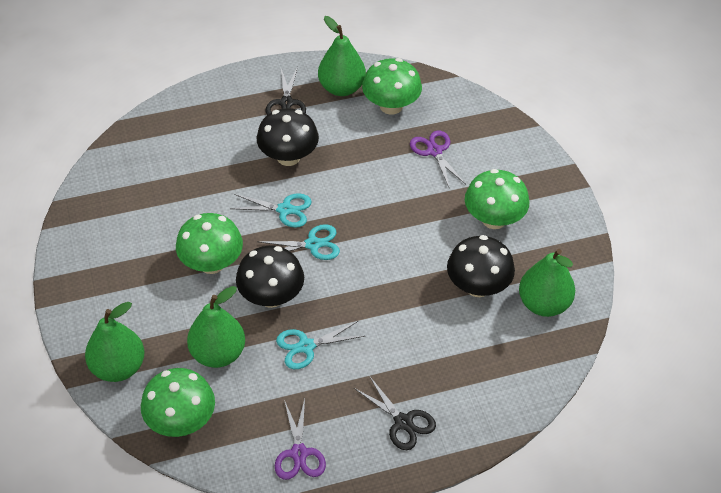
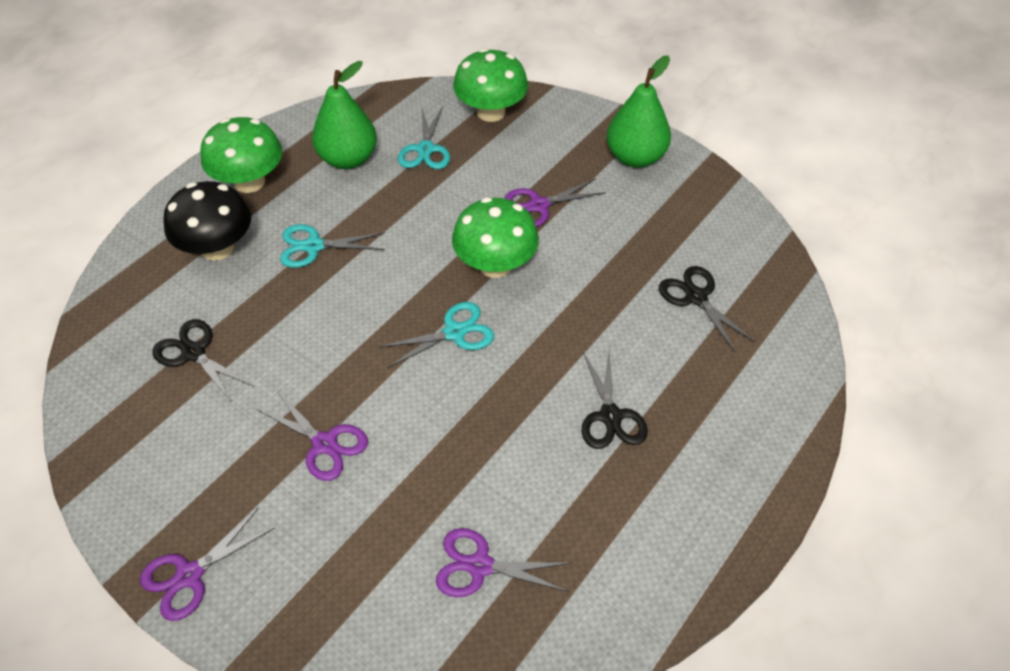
black mushroom: [236,246,304,308] [257,108,319,166] [447,235,515,297] = 3 -> [163,181,251,261] = 1
black scissors: [265,67,306,115] [354,376,436,450] = 2 -> [152,319,253,401] [581,351,648,449] [659,266,755,352] = 3
green mushroom: [141,368,215,437] [176,213,243,274] [362,58,422,115] [465,169,530,229] = 4 -> [201,117,282,193] [452,197,539,278] [453,48,528,122] = 3
green pear: [85,302,144,382] [187,286,245,368] [318,16,366,96] [519,249,575,317] = 4 -> [312,61,377,169] [607,55,671,168] = 2
purple scissors: [275,399,326,480] [410,130,466,189] = 2 -> [140,508,275,621] [257,391,368,481] [436,528,572,597] [504,178,606,227] = 4

